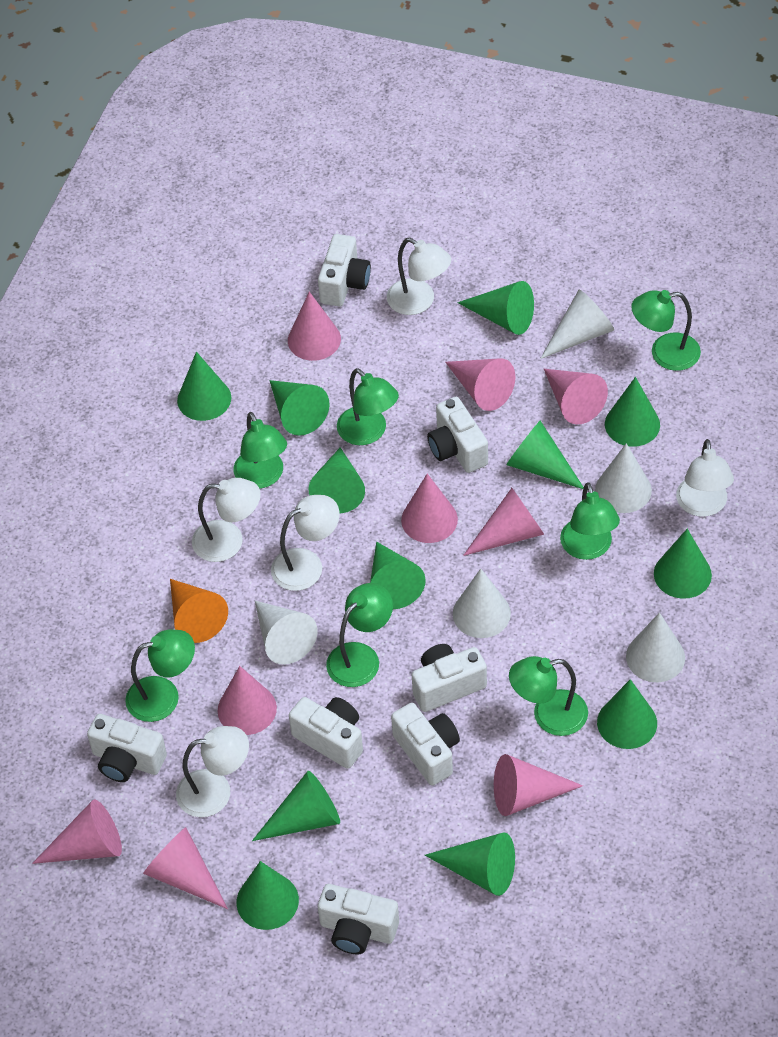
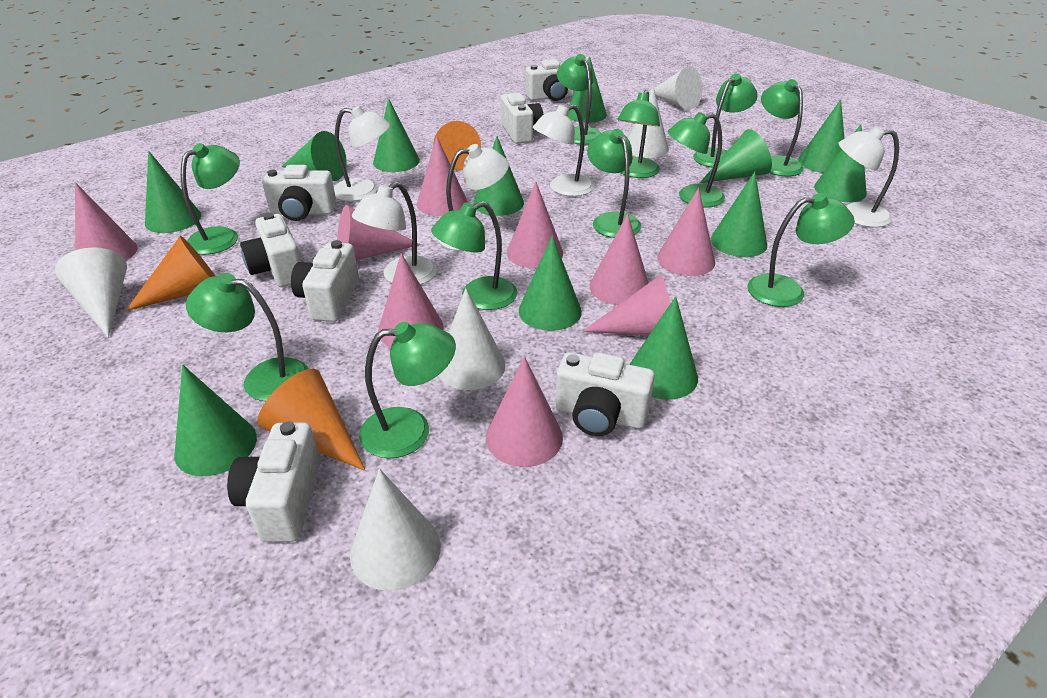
green lamp: [125,630,195,722] [234,412,287,489] [326,583,393,687] [337,368,399,445] [509,656,588,736] [560,482,620,560] [631,290,701,371] = 7 -> [181,143,240,255] [186,273,308,401] [359,322,456,458] [431,201,517,310] [557,54,601,145] [587,129,641,238] [617,90,660,178] [668,112,725,207] [693,73,758,168] [748,193,855,307] [761,79,804,176] = 11
orange cone: [170,579,228,643] = 1 -> [126,236,215,311] [257,369,366,471] [433,121,481,171] = 3

